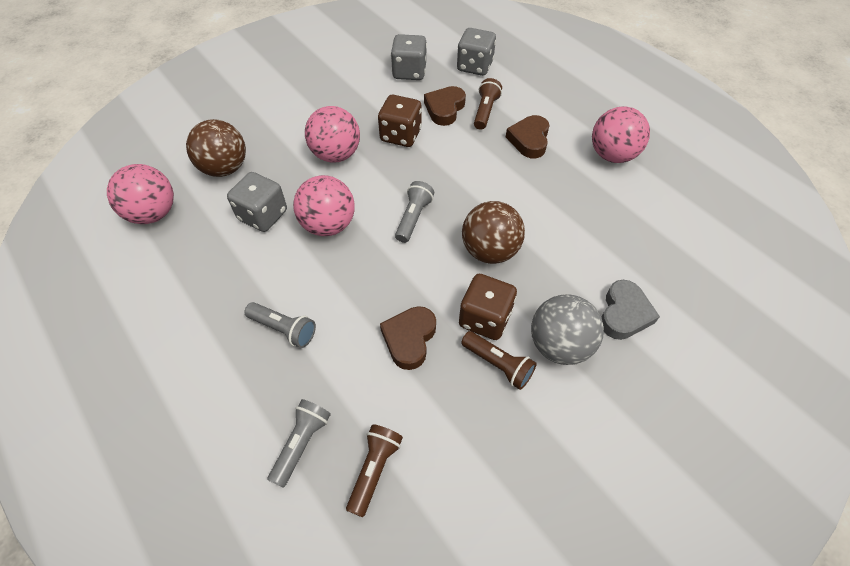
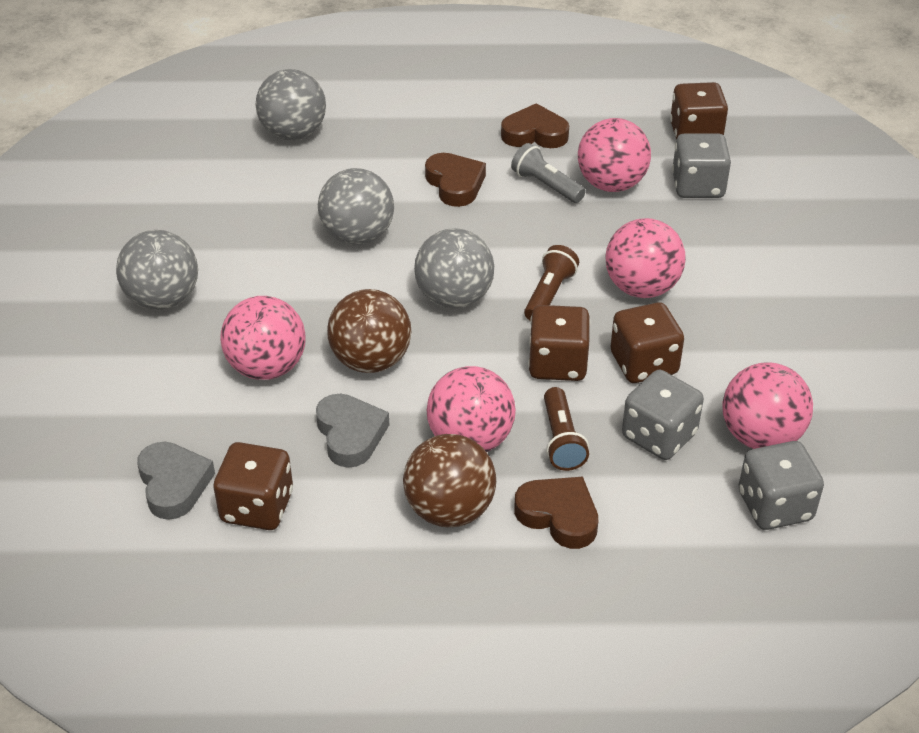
brown dice: [378,95,422,147] [459,274,517,340] = 2 -> [213,442,293,530] [528,305,590,381] [611,302,684,383] [670,82,728,140] = 4
brown flashlight: [346,424,403,517] [461,331,537,390] [474,78,502,130] = 3 -> [524,245,579,320] [544,387,589,471] = 2
grey ball: [531,294,604,365] = 1 -> [116,230,198,310] [255,69,326,140] [318,168,394,245] [414,228,494,309] = 4
grey flashlight: [244,302,316,348] [268,399,331,488] [395,181,434,243] = 3 -> [511,143,586,203] = 1
grey heart: [601,280,660,340] = 1 -> [137,442,215,520] [316,394,389,468] = 2
pink ball: [107,164,174,224] [293,175,355,236] [305,106,360,162] [592,106,650,163] = 4 -> [220,296,306,380] [427,366,516,452] [578,118,651,192] [605,218,686,298] [722,363,813,449] = 5

